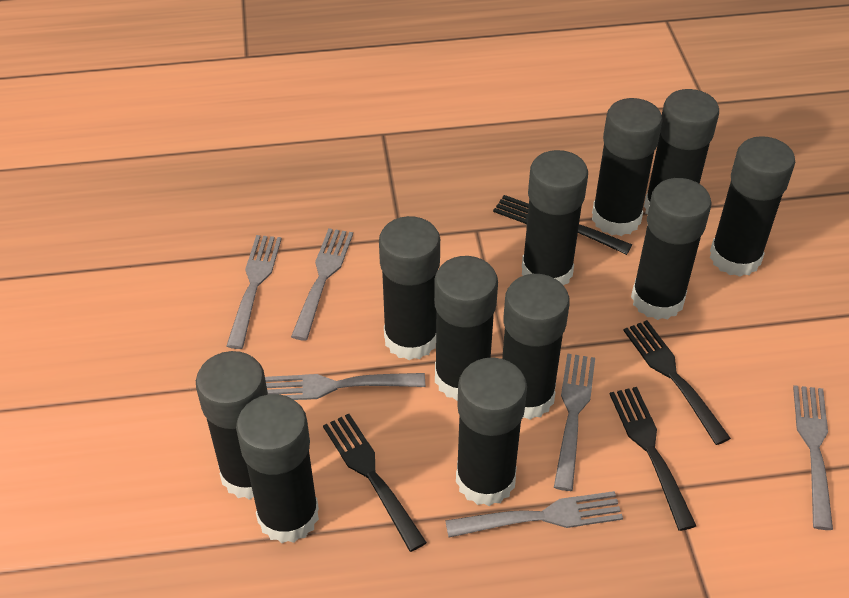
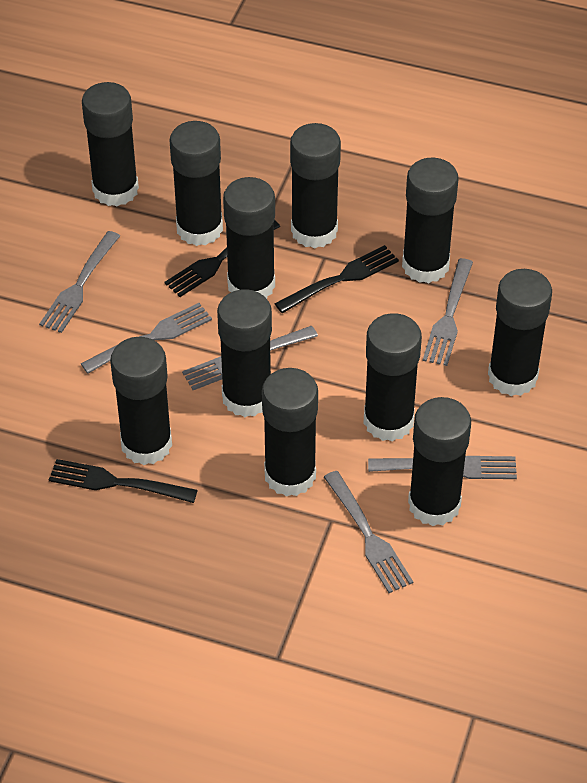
black fork: [323,414,427,552] [493,195,632,255] [610,387,696,531] [623,320,731,445] = 4 -> [49,459,198,503] [164,220,280,297] [275,245,399,313] = 3

